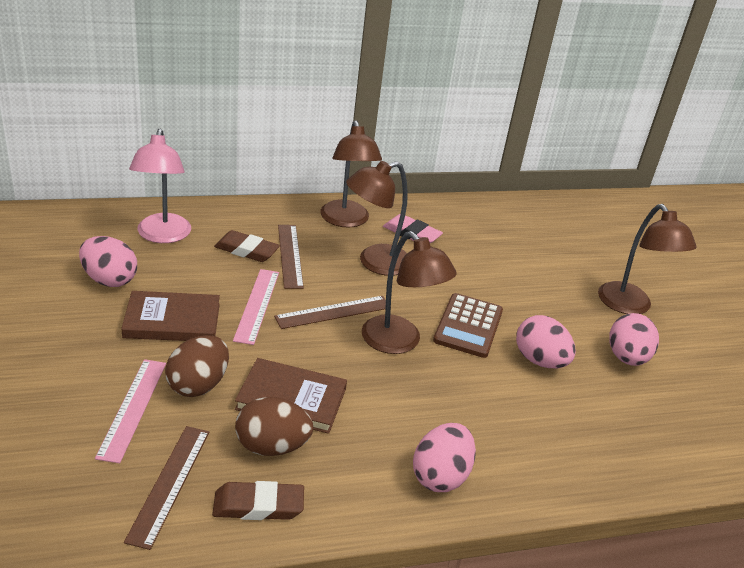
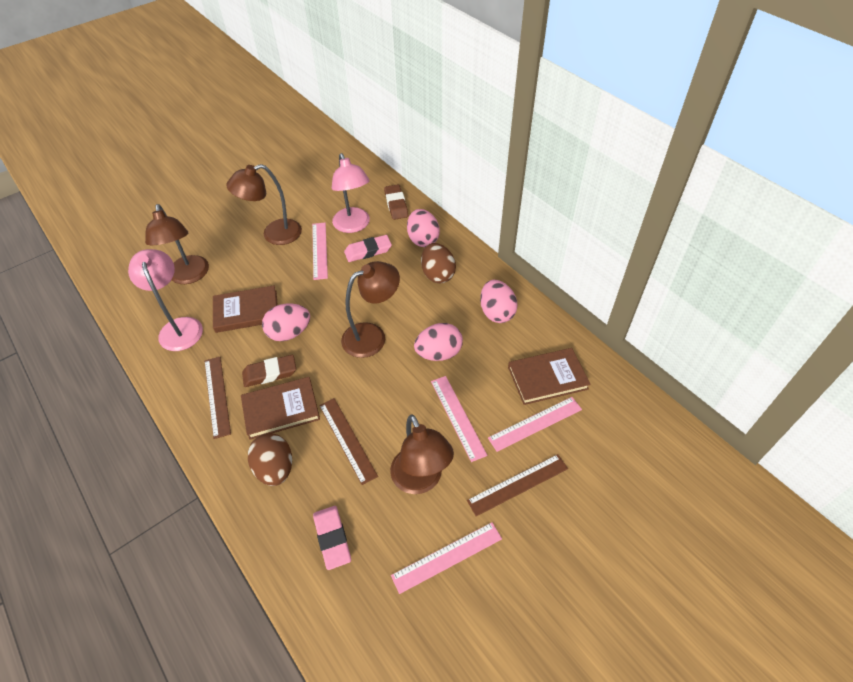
brown book: [121,291,220,341] [235,358,347,434] = 2 -> [213,286,278,333] [241,377,320,440] [508,348,591,405] = 3
brown calculator: [433,293,503,358] = 1 -> none = 0
pink eraser: [383,214,443,243] = 1 -> [313,506,351,570] [344,235,392,262] = 2
pink lamp: [129,129,191,243] = 1 -> [128,249,203,351] [332,153,370,233] = 2
pink ruler: [95,359,166,463] [233,269,279,345] = 2 -> [312,223,328,280] [391,522,502,594] [431,376,487,462] [488,397,582,452] = 4

